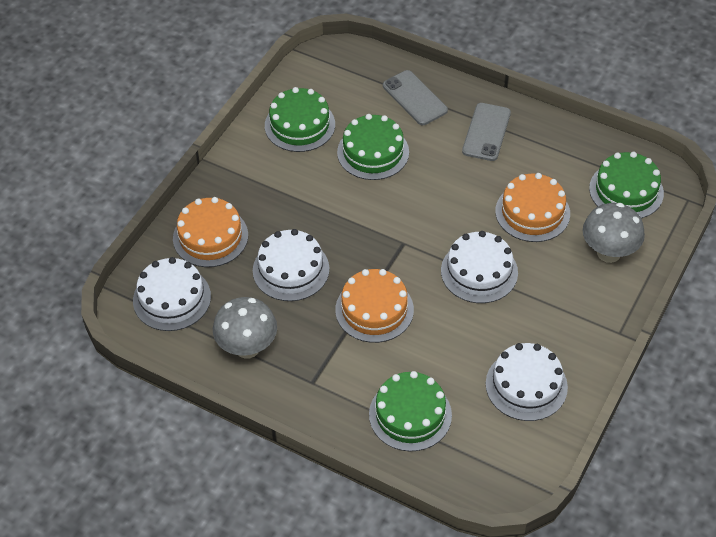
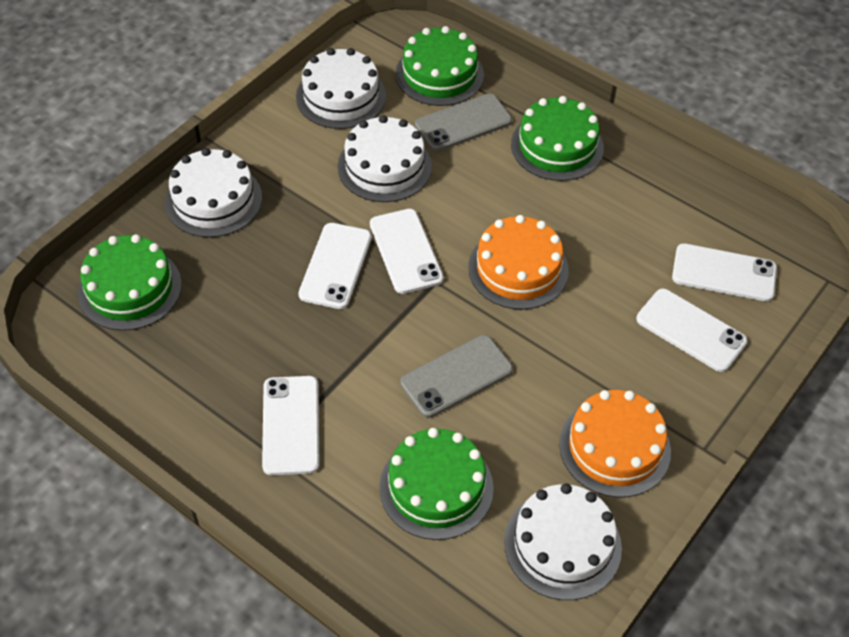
grey mushroom: [213,297,277,359] [582,203,645,263] = 2 -> none = 0
orange cake: [173,197,248,267] [335,269,414,343] [495,173,570,242] = 3 -> [468,215,569,310] [559,390,671,498] = 2
white phone: none = 0 -> [262,376,320,475] [298,223,372,309] [370,209,444,294] [636,289,747,372] [672,243,777,302] = 5

